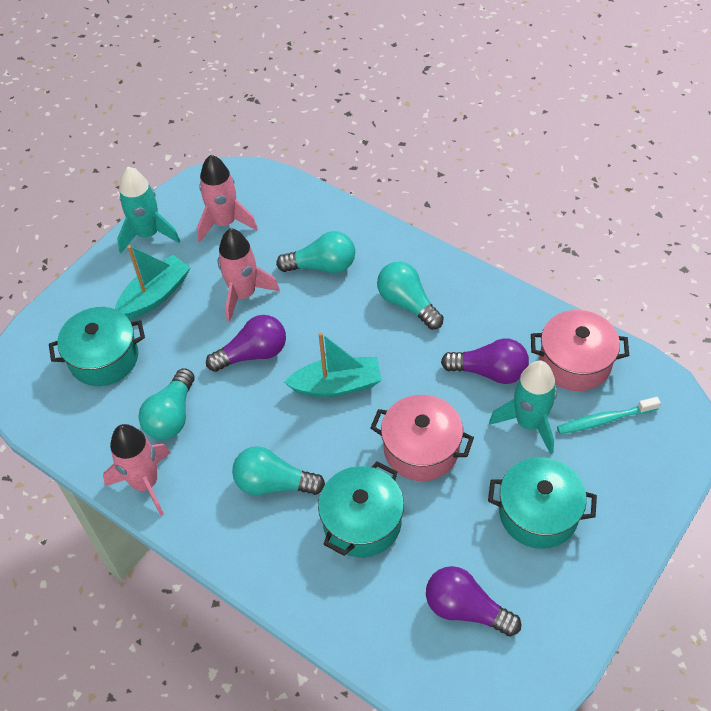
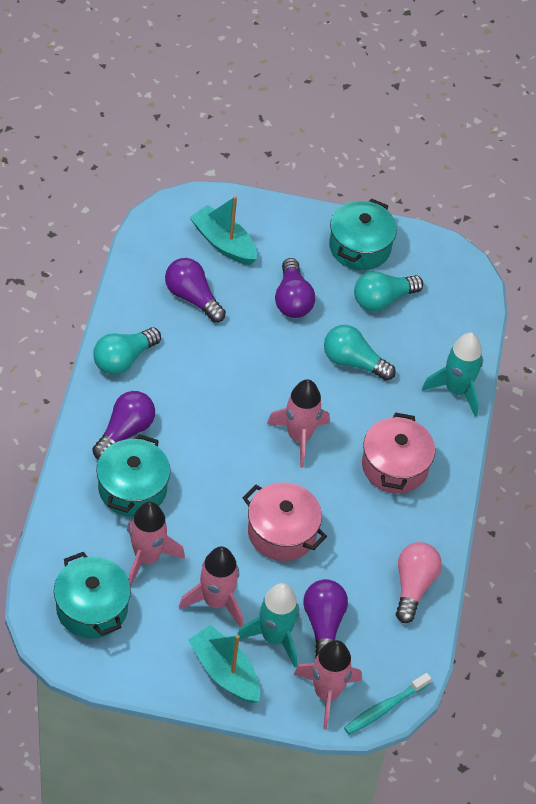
pink light bulb: none = 0 -> [396,542,442,623] = 1
pink rocket: [103,424,170,516] [197,155,258,243] [218,228,280,322] = 3 -> [127,502,185,587] [179,546,243,627] [267,379,330,467] [294,640,362,729] = 4
purple light bulb: [206,315,286,372] [426,566,521,637] [441,338,529,384] = 3 -> [92,391,155,459] [165,258,226,323] [275,258,315,318] [303,579,348,658] = 4
turquoise light bulb: [139,368,195,440] [232,446,325,495] [276,231,355,273] [377,261,444,330] = 4 -> [93,327,161,375] [324,325,396,381] [354,271,423,311] = 3

